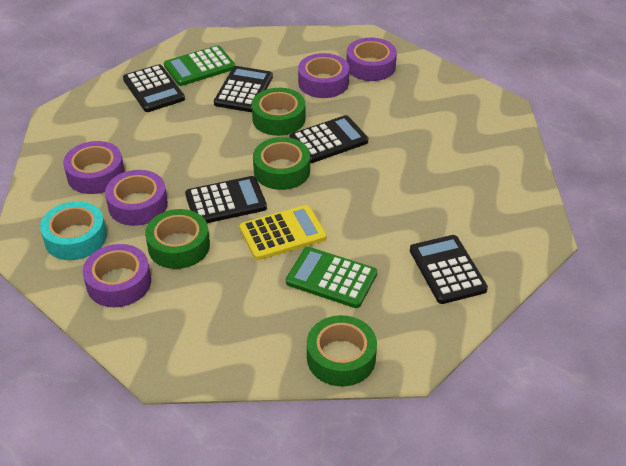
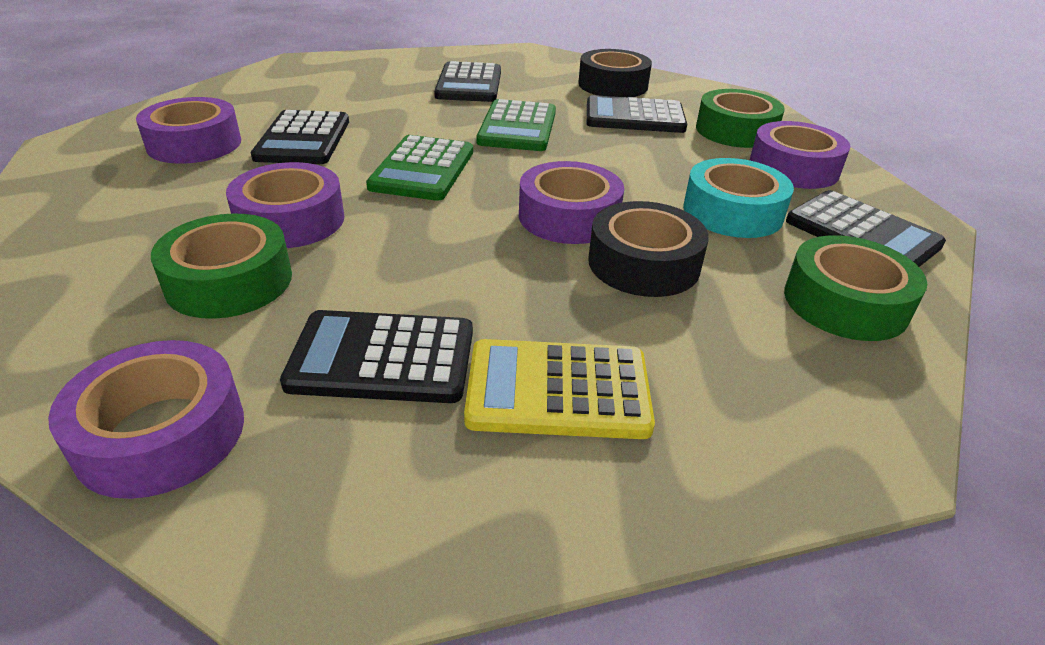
black tape: none = 0 -> [578,49,652,98] [588,201,709,297] = 2
green tape: [145,209,210,269] [252,88,305,136] [253,137,310,190] [307,315,377,386] = 4 -> [151,214,292,319] [696,89,785,148] [784,235,927,341] = 3

